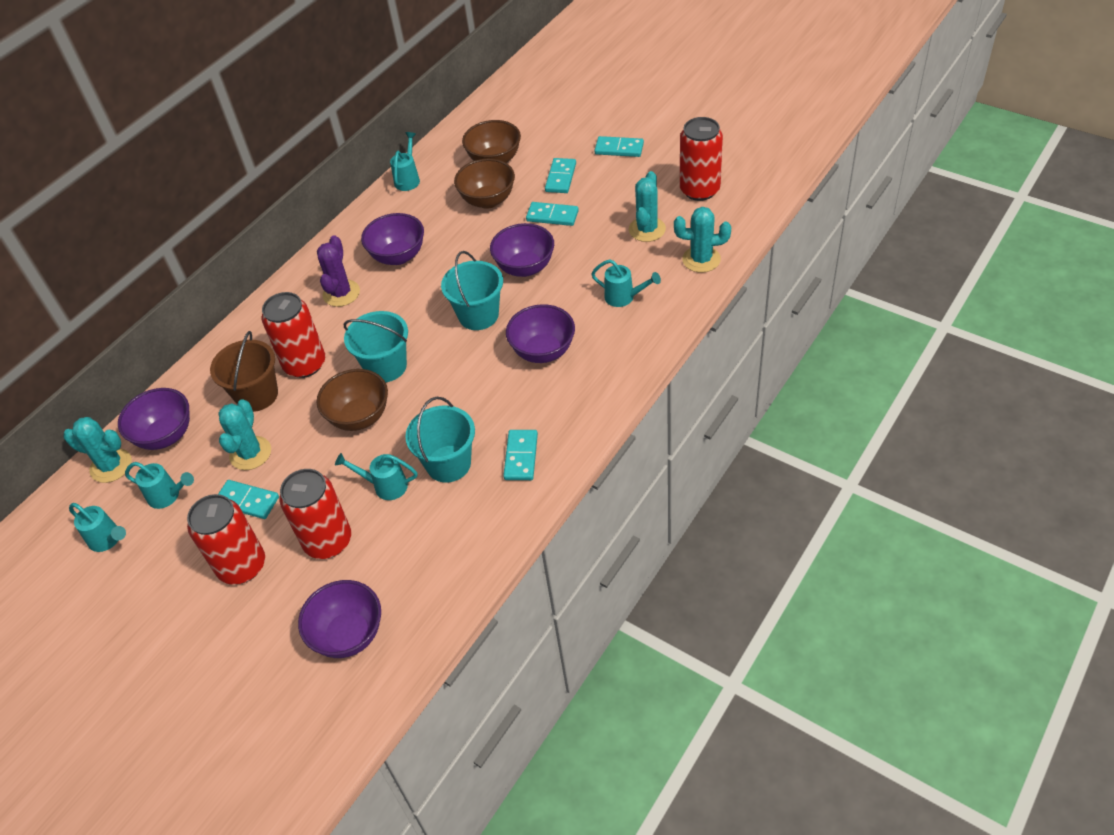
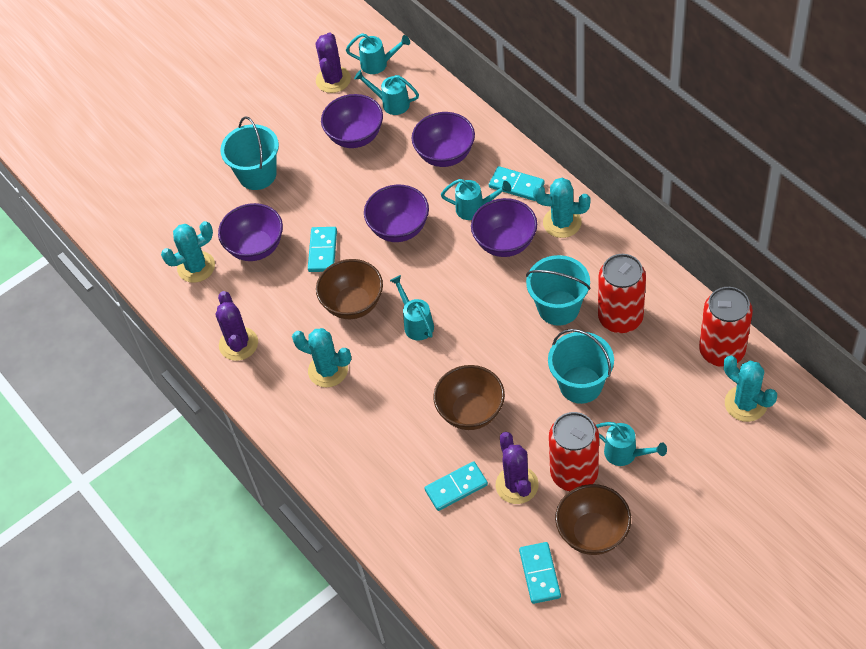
brown bucket: [210,331,278,412] = 1 -> none = 0
purple cactus: [317,235,360,307] = 1 -> [216,291,258,361] [316,32,351,93] [496,432,539,504] = 3
red can: [187,494,265,585] [262,292,325,378] [279,469,351,559] [680,117,723,201] = 4 -> [549,412,599,491] [598,254,646,333] [699,287,753,367] = 3
turquoise domino: [218,480,279,519] [503,430,538,480] [526,202,579,226] [545,158,576,193] [594,136,644,157] = 5 -> [308,227,337,272] [425,461,488,511] [489,166,545,201] [519,542,561,604] = 4

